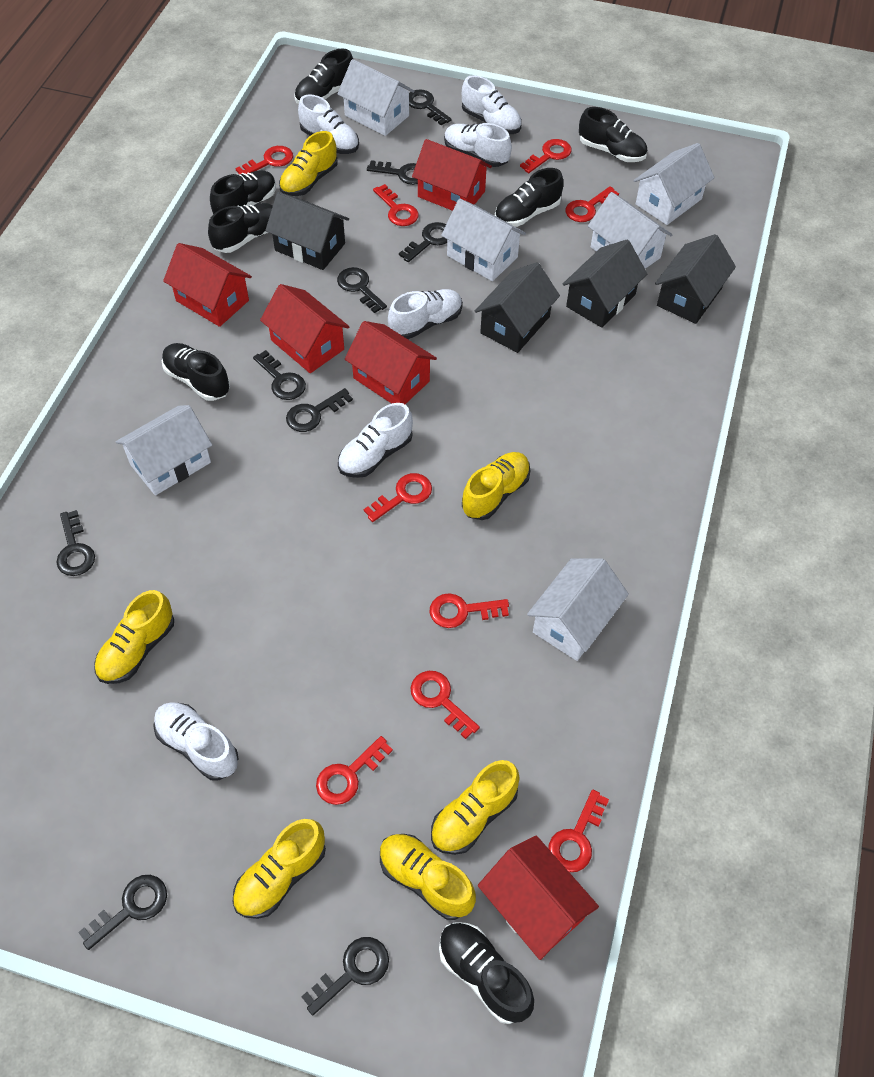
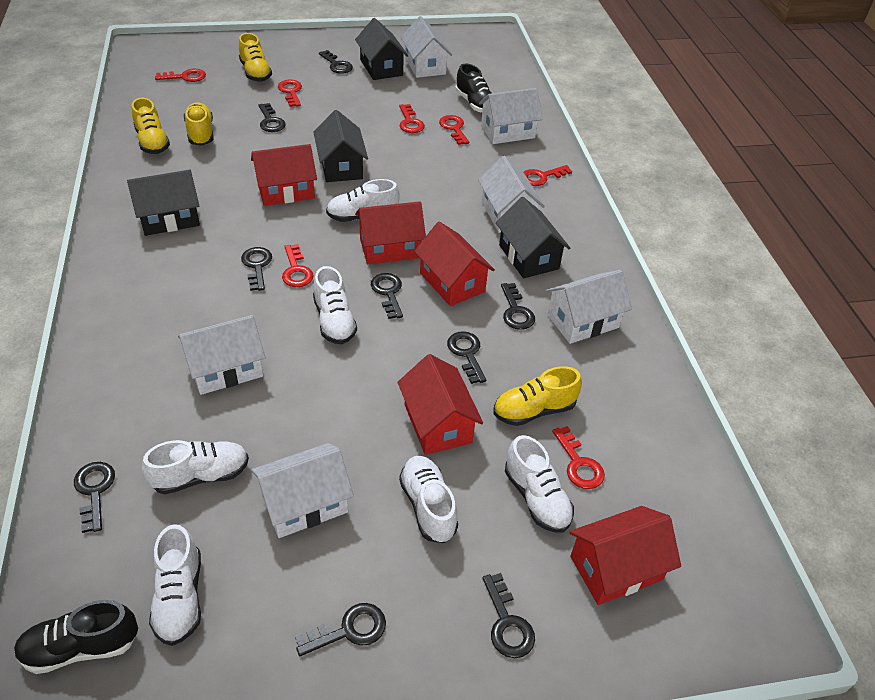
black shoe: [162,343,230,401] [208,203,273,253] [210,170,276,214] [294,49,353,104] [439,922,534,1024] [495,168,563,227] [579,107,647,162] = 7 -> [14,600,138,674] [455,64,492,113] = 2
red key: [235,146,293,174] [316,736,393,805] [364,473,432,522] [373,184,419,226] [411,671,480,739] [430,593,509,628] [520,139,571,173] [548,789,609,872] [565,186,619,222] = 9 -> [155,69,206,82] [278,80,302,107] [282,244,314,287] [399,104,425,133] [439,115,469,145] [523,165,572,186] [552,426,605,489] = 7
yellow shoe: [94,590,174,684] [232,819,326,919] [279,131,338,196] [380,834,476,920] [431,760,520,855] [462,452,531,520] = 6 -> [132,97,170,154] [184,103,214,146] [239,33,272,82] [493,366,582,426] = 4

